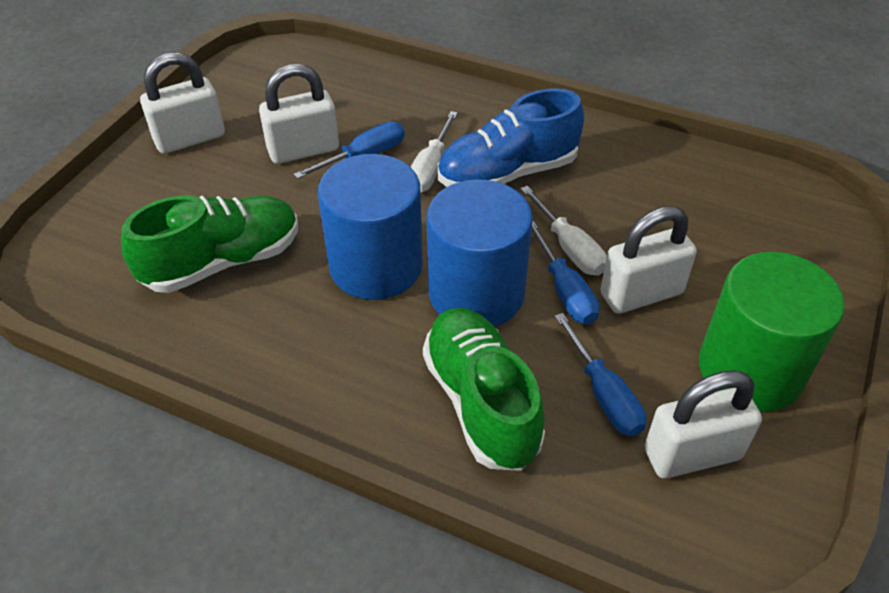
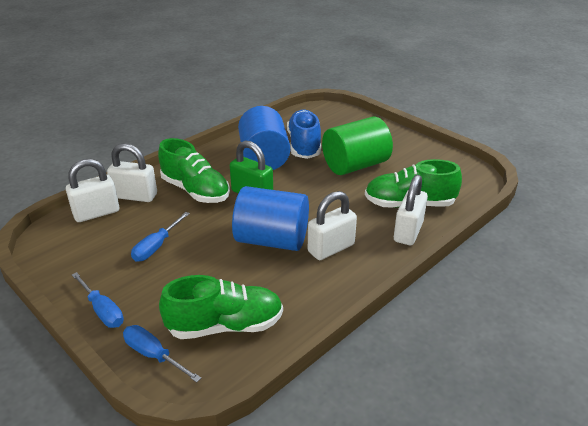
green padlock: none = 0 -> [230,141,273,193] = 1
green shoe: [121,195,298,293] [423,308,545,471] = 2 -> [158,138,230,203] [159,275,283,339] [365,159,462,208] = 3
white screwdriver: [411,111,458,192] [521,186,607,275] = 2 -> none = 0

